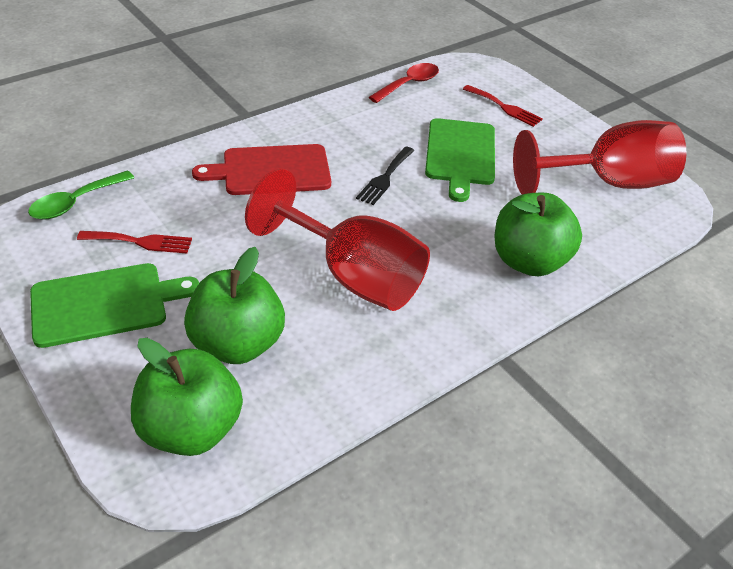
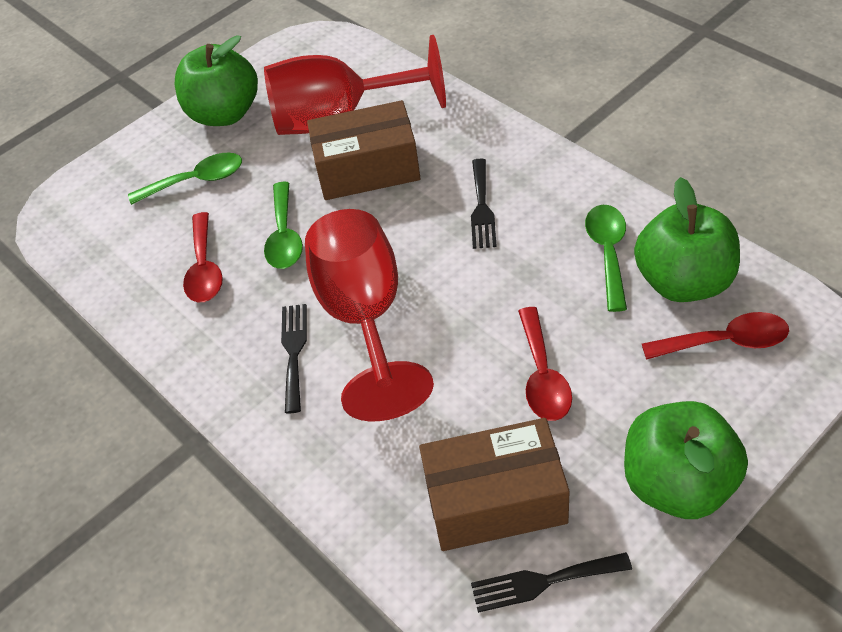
black fork: [356,147,414,205] = 1 -> [281,304,307,413] [471,159,497,249] [471,552,632,613] = 3
brown box: none = 0 -> [307,100,420,200] [419,418,569,551] = 2
green cutting board: [30,263,199,348] [425,118,495,202] = 2 -> none = 0
green spoon: [28,171,134,220] = 1 -> [128,152,242,205] [264,182,303,269] [585,205,627,312] = 3
red cutting board: [192,144,331,195] = 1 -> none = 0
red fork: [77,231,192,253] [463,85,543,127] = 2 -> none = 0
red spoon: [369,63,439,103] = 1 -> [183,212,223,302] [518,307,572,421] [642,312,789,360] = 3

